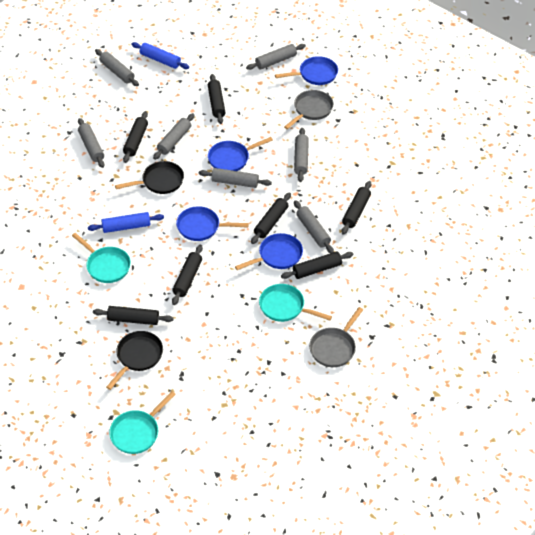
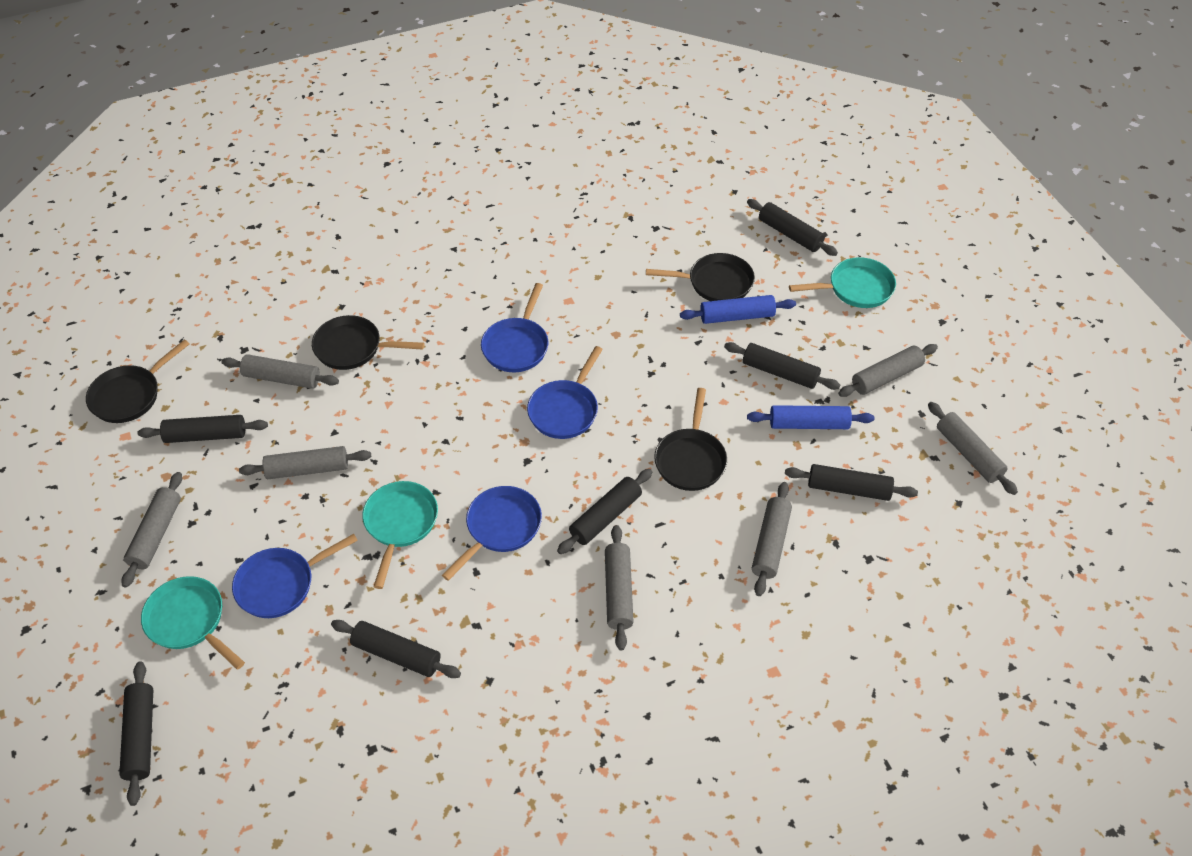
black pan: [106,331,163,390] [115,161,184,194] = 2 -> [86,339,189,423] [312,315,424,370] [646,253,755,301] [654,388,727,491] = 4
grey pan: [284,90,334,129] [309,307,363,367] = 2 -> none = 0

